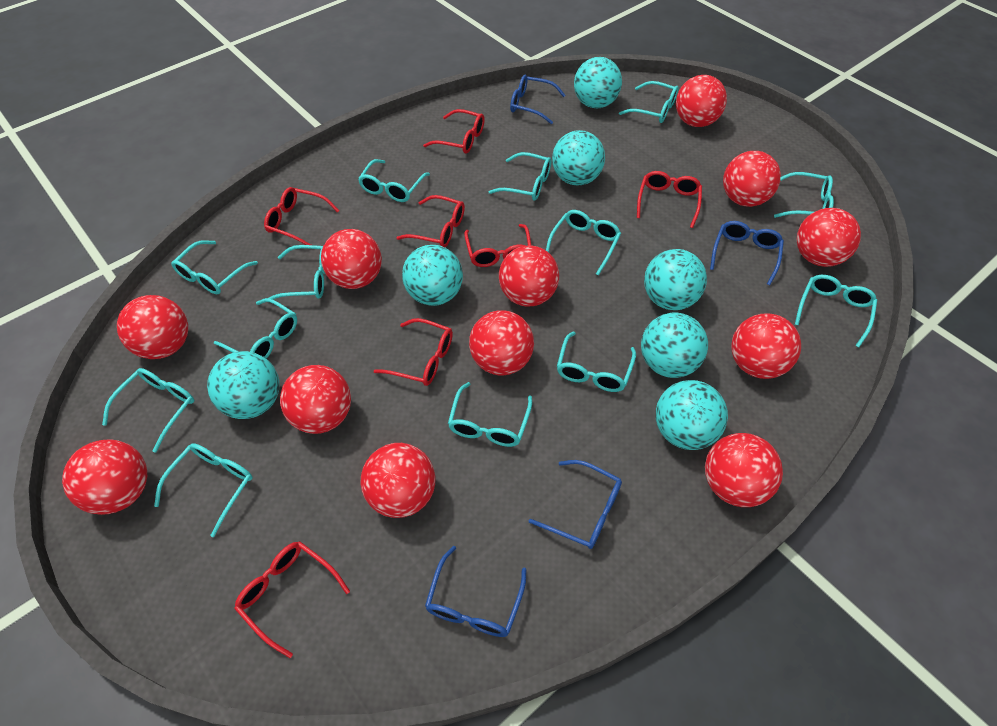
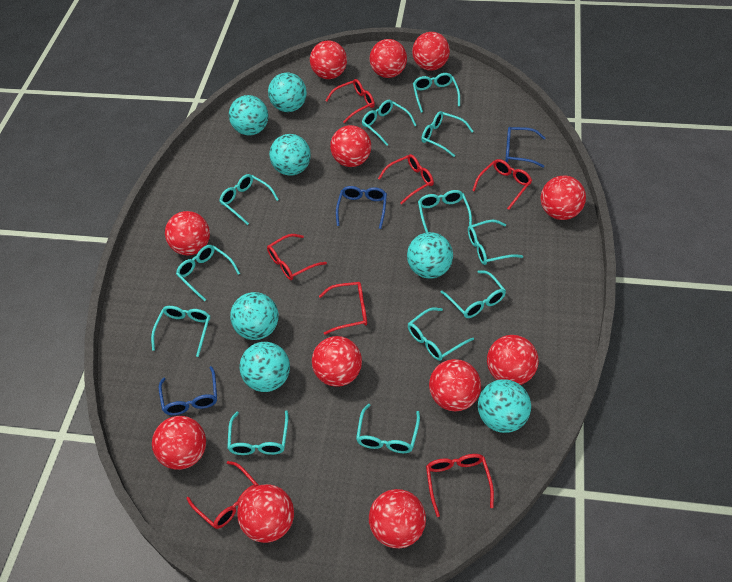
blue glasses: [425,546,527,637] [510,75,565,124] [528,460,622,549] [710,221,784,285] = 4 -> [159,366,217,415] [336,186,387,229] [505,127,545,168] = 3
turquoise glasses: [102,368,195,453] [154,443,253,537] [171,240,258,294] [214,298,297,359] [269,245,325,300] [358,159,430,202] [448,382,532,447] [489,152,551,201] [546,210,621,276] [557,331,636,392] [619,81,679,123] [774,172,834,218] [795,275,877,347] = 13 -> [151,306,210,357] [176,245,240,301] [219,174,279,225] [227,411,288,455] [356,404,420,453] [362,100,417,146] [408,307,474,361] [413,73,460,113] [418,190,472,233] [421,111,474,157] [440,270,506,318] [468,220,523,265] = 12

